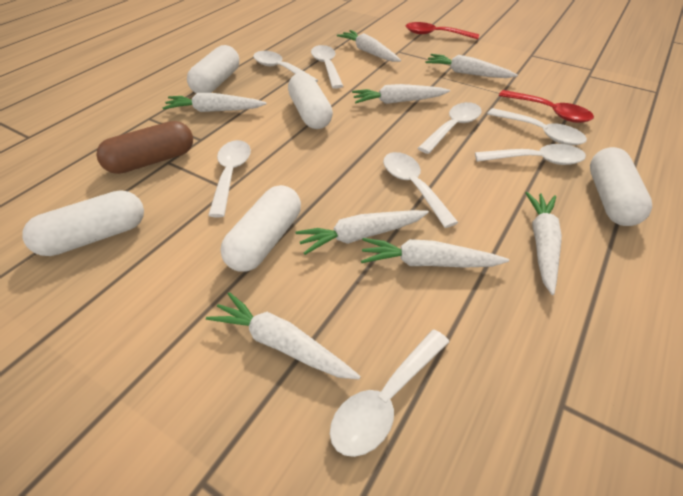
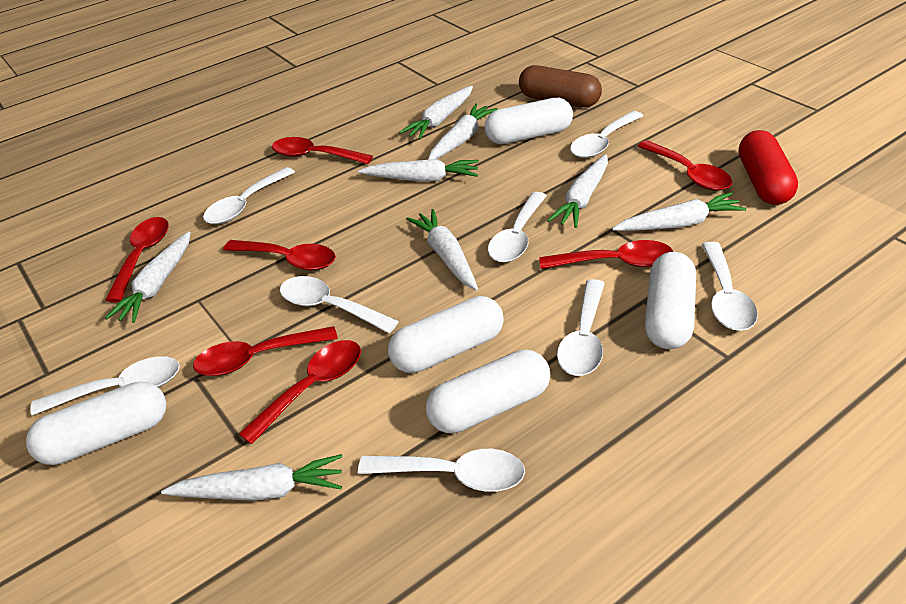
red capsule: none = 0 -> [739,130,798,205] = 1
red spoon: [406,22,479,39] [499,90,594,123] = 2 -> [105,217,169,302] [193,326,338,376] [223,240,336,270] [239,340,361,445] [272,137,373,164] [539,240,673,269] [637,140,733,191] = 7

